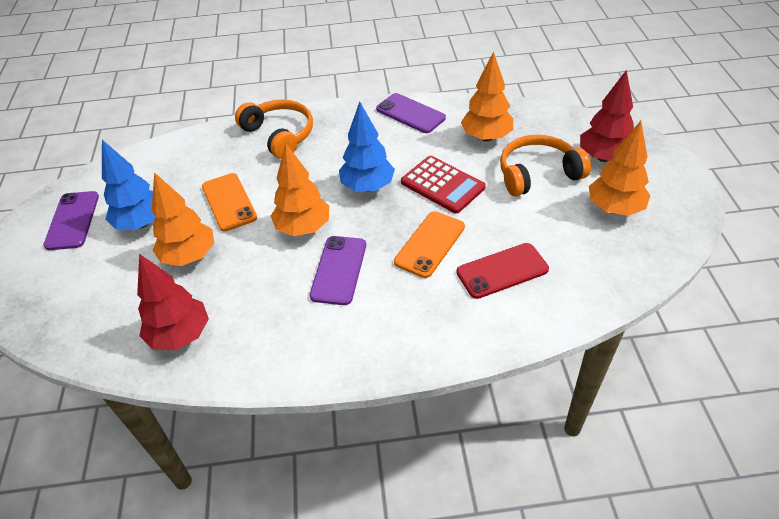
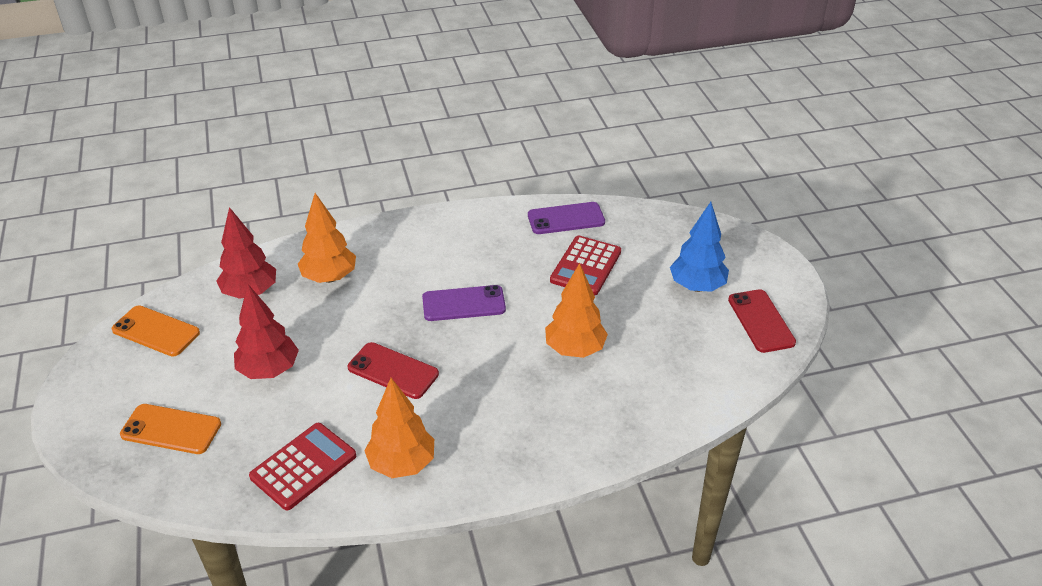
blue tree: [102,140,155,230] [339,101,395,192] = 2 -> [670,202,729,292] = 1
orange headphones: [235,100,313,159] [500,135,591,196] = 2 -> none = 0
orange tree: [151,172,214,266] [271,143,329,236] [461,51,513,142] [589,121,650,216] = 4 -> [298,193,356,283] [364,378,434,478] [545,263,608,358] = 3
purple phone: [43,191,99,250] [309,236,366,305] [376,93,446,133] = 3 -> [422,285,506,321] [528,202,605,234] = 2
red calculator: [401,156,486,214] = 1 -> [249,423,356,510] [550,236,621,296] = 2
red phone: [457,243,549,299] = 1 -> [348,342,439,399] [728,289,796,353] = 2

